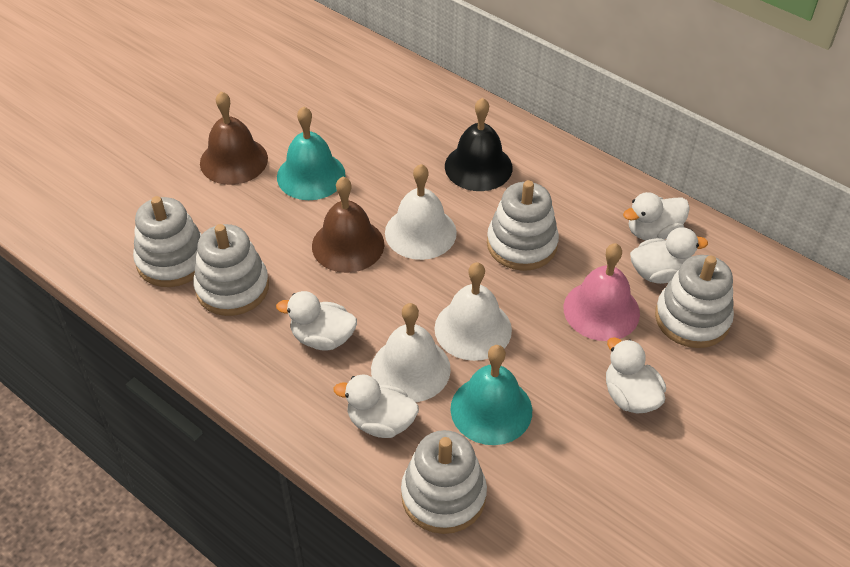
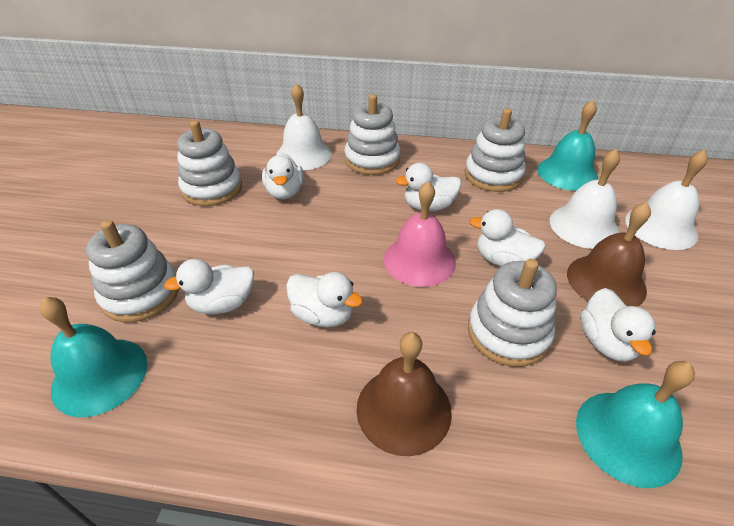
black bell: [445,98,512,191] = 1 -> none = 0
turquoise bell: [277,106,345,200] [451,345,532,445] = 2 -> [40,297,148,417] [537,100,598,191] [576,361,695,488] = 3
white duck: [276,291,357,351] [334,374,419,438] [606,337,666,414] [623,192,690,240] [630,227,708,284] = 5 -> [164,259,254,314] [262,153,304,200] [286,272,363,327] [395,163,461,211] [469,209,546,267] [580,288,656,362] = 6

